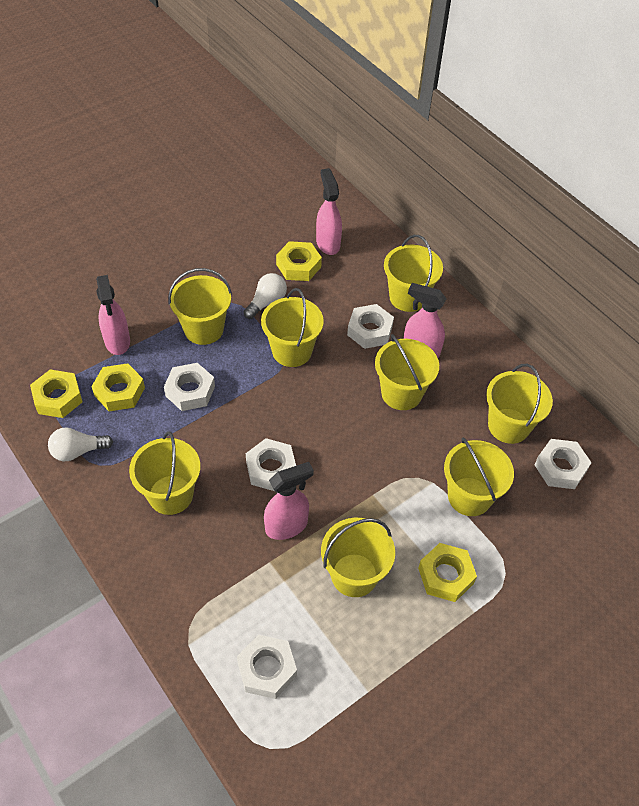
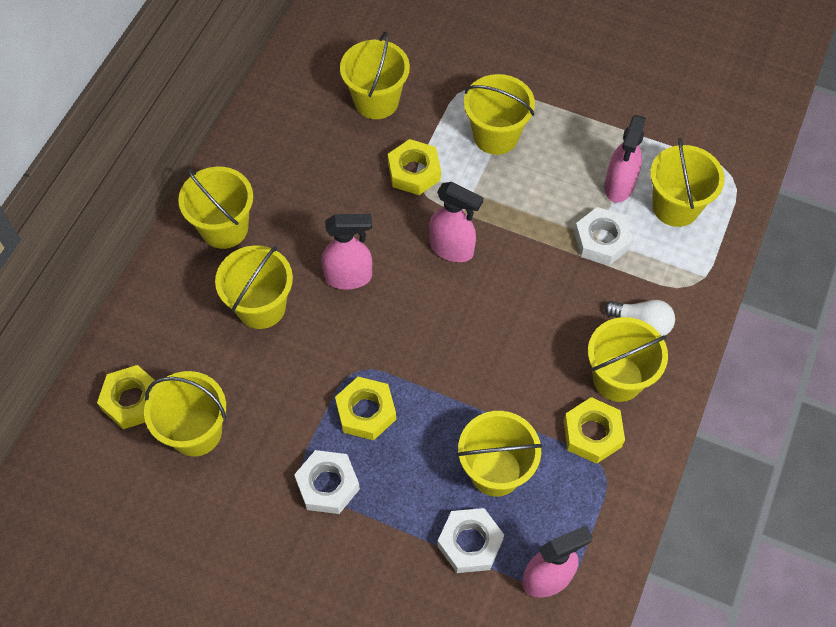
white light bulb: [48,427,113,461] [243,273,287,319] = 2 -> [604,300,675,336] = 1
white nut: [164,363,215,411] [237,635,297,699] [246,438,296,491] [347,304,394,349] [535,439,592,489] = 5 -> [294,450,360,514] [437,508,504,573] [574,207,633,265] = 3

